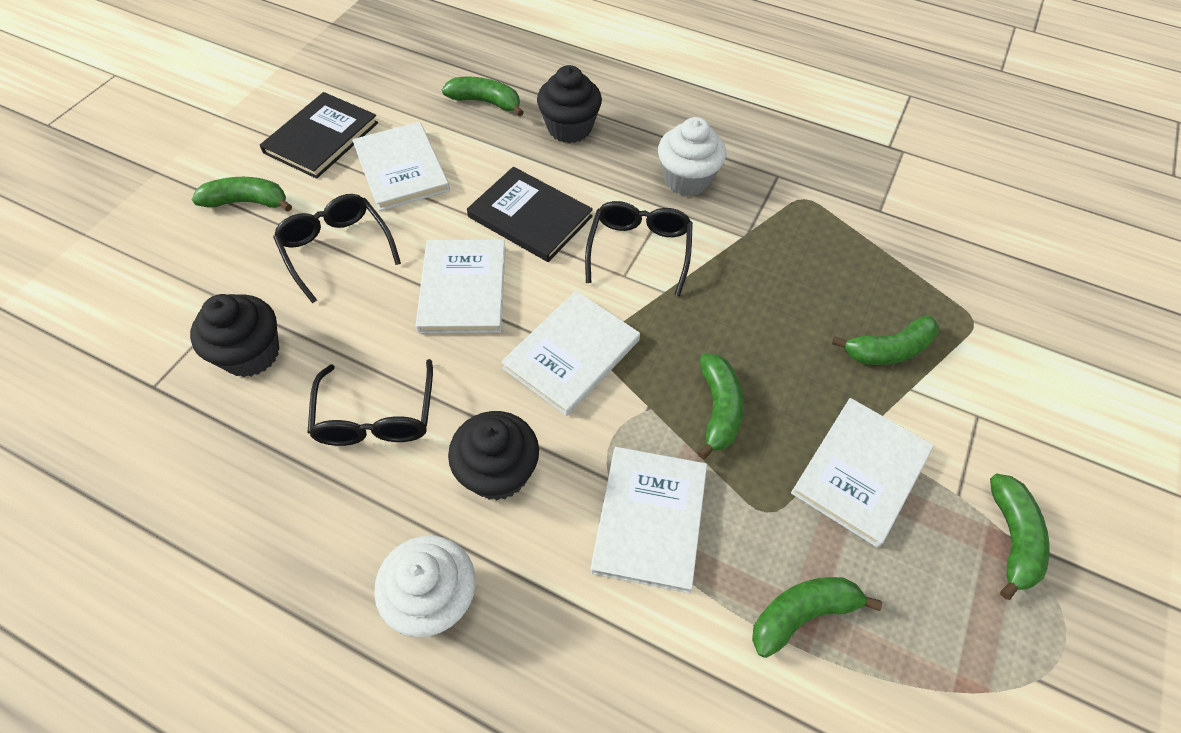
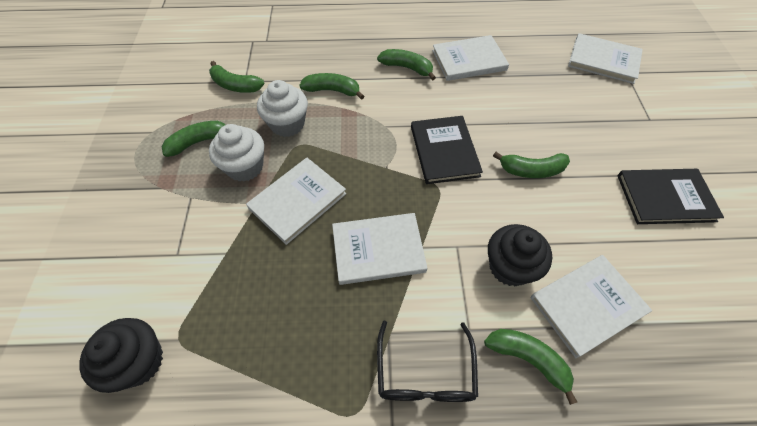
black cupcake: [190,294,279,377] [448,411,539,500] [537,65,602,143] = 3 -> [79,318,163,393] [488,224,552,286] = 2
black glasses: [273,194,401,303] [307,359,433,446] [585,201,693,297] = 3 -> [377,321,478,402] = 1

